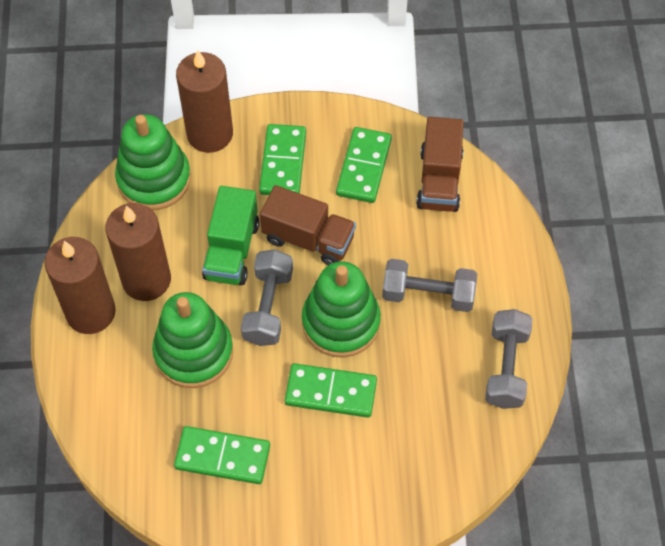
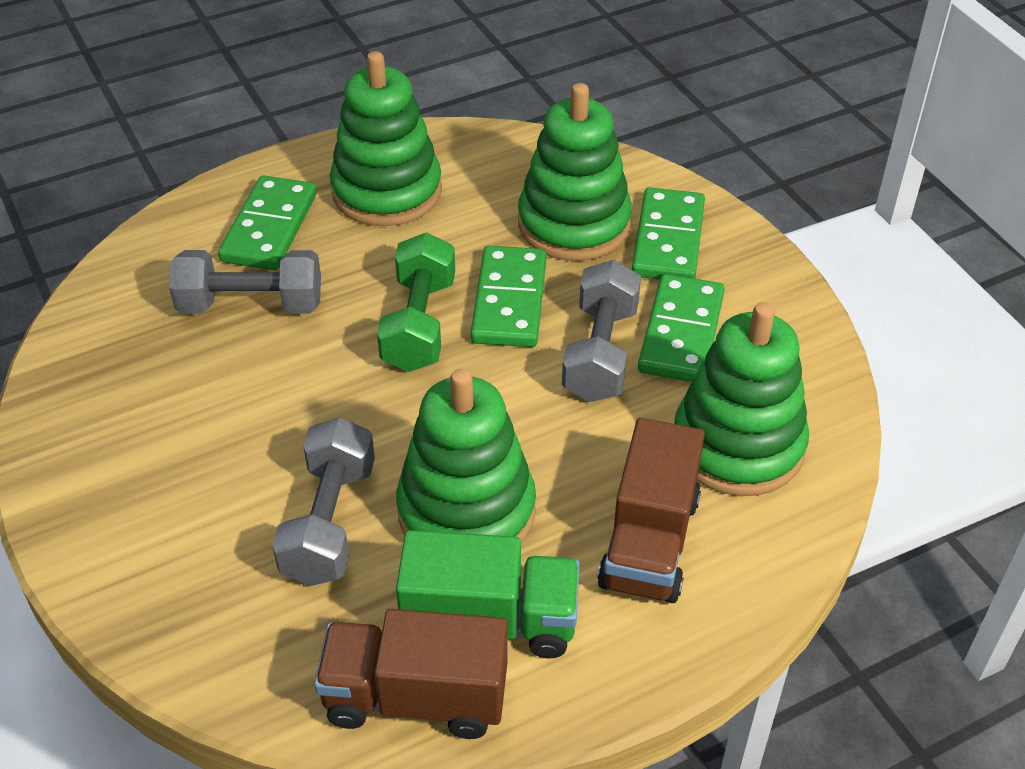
brown candle: [45,237,116,334] [105,203,171,301] [176,50,233,153] = 3 -> none = 0
green dumbbell: none = 0 -> [377,232,455,372] = 1
green stacking toy: [115,114,191,210] [152,292,233,388] [302,261,381,358] = 3 -> [330,51,442,226] [396,368,536,543] [518,83,632,261] [674,302,809,496] = 4

